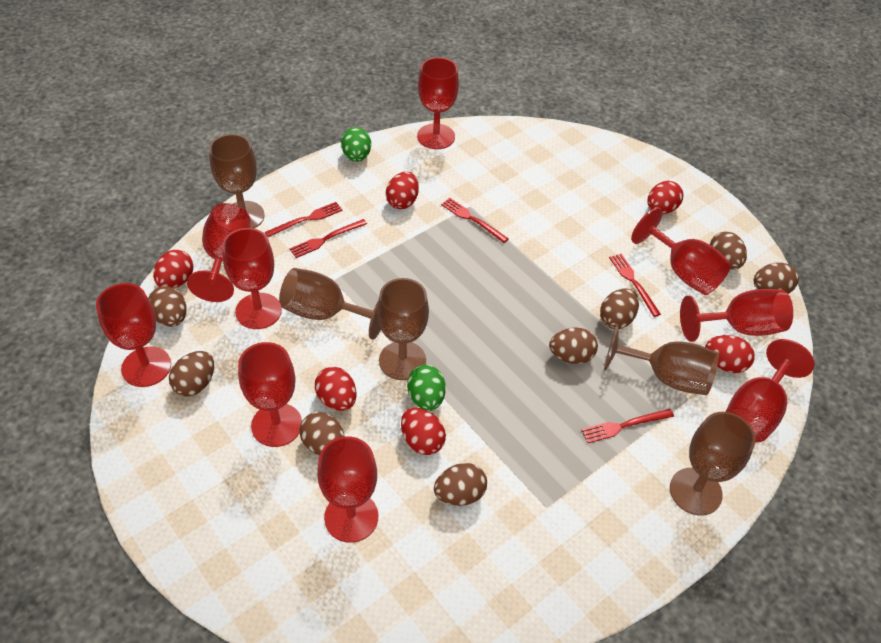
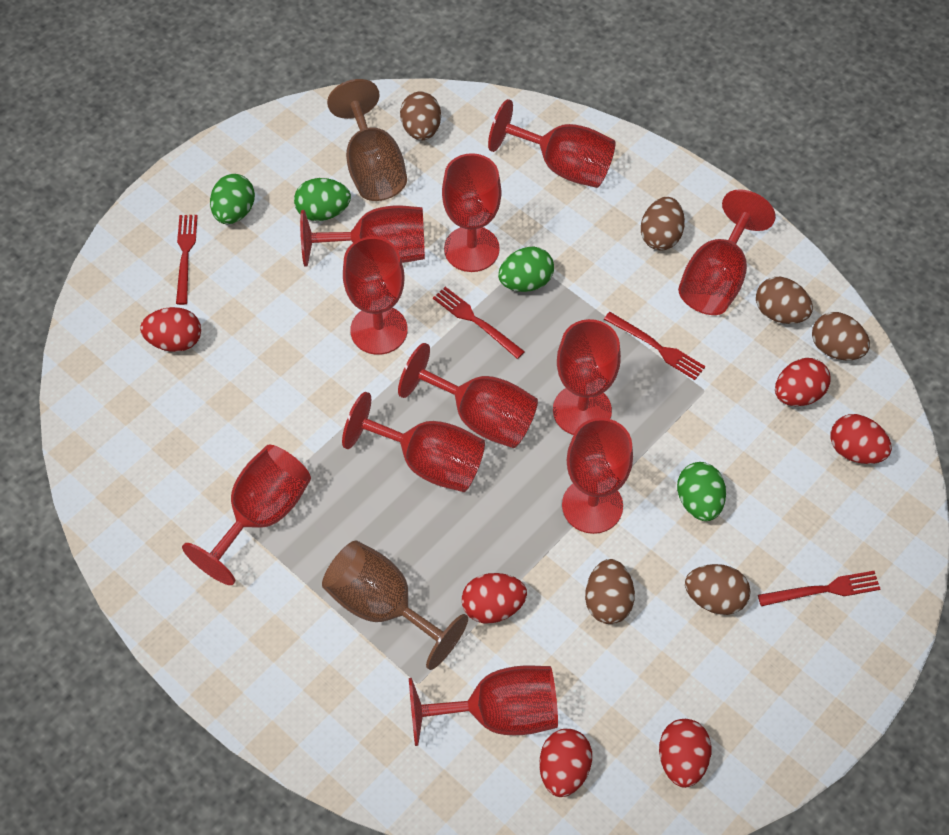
brown egg: [148,286,187,327] [169,351,214,396] [299,412,345,455] [434,463,487,506] [549,327,598,364] [600,289,639,329] [710,231,747,269] [754,262,799,294] = 8 -> [400,92,441,140] [585,559,635,624] [641,197,685,250] [685,564,751,615] [756,277,813,324] [812,312,870,360] = 6
brown goblet: [209,134,265,228] [279,268,381,340] [377,278,429,380] [604,324,719,395] [670,412,755,516] = 5 -> [322,540,468,670] [327,79,407,201] = 2
green egg: [341,127,371,162] [407,365,446,411] = 2 -> [210,174,255,224] [294,178,351,221] [498,246,554,292] [677,462,726,521] = 4
red fork: [265,202,343,237] [290,219,367,258] [441,198,509,243] [581,409,674,443] [609,254,661,317] = 5 -> [176,215,198,305] [433,287,525,359] [604,312,706,380] [758,571,880,606] = 4
red goblet: [96,283,171,387] [187,203,251,302] [222,228,282,329] [238,342,302,447] [317,436,378,543] [417,57,459,149] [631,208,731,295] [680,289,793,342] [726,339,815,442] = 9 -> [182,445,311,585] [300,205,425,267] [342,392,485,492] [343,237,408,355] [398,343,538,448] [409,666,558,746] [442,153,501,272] [488,99,615,188] [553,319,621,435] [562,418,633,534] [678,189,776,315] = 11

